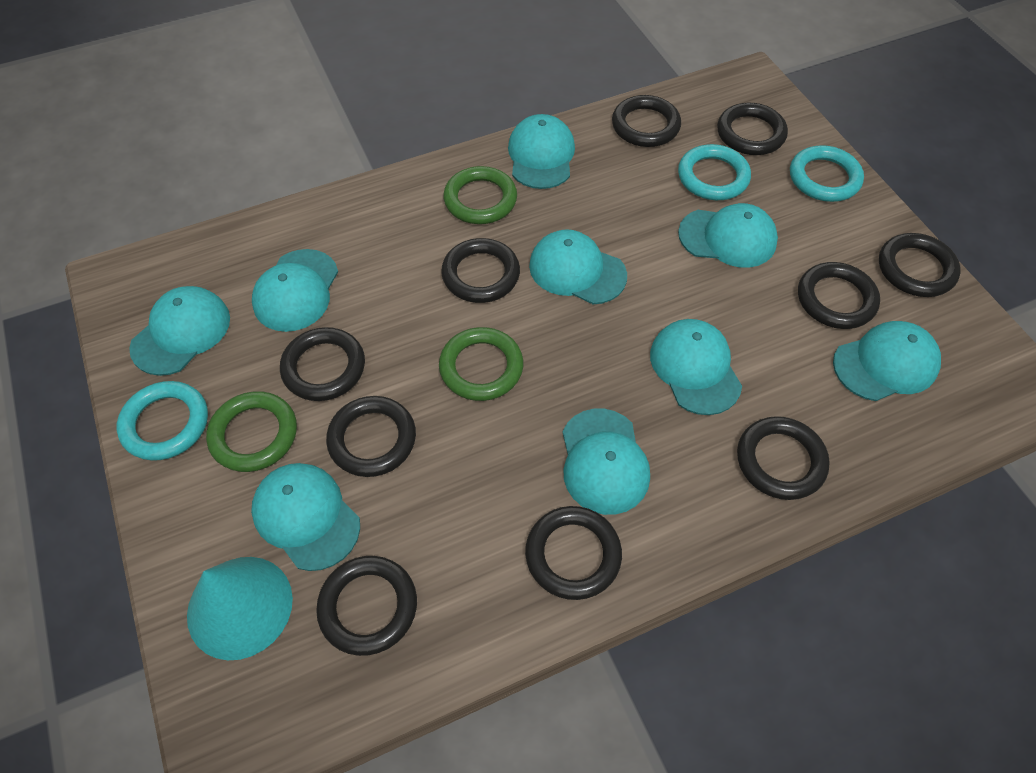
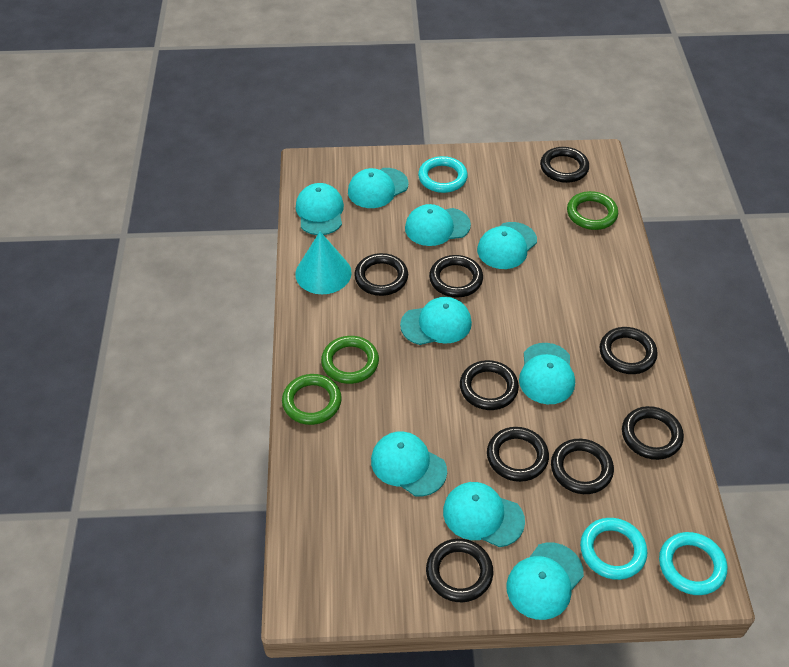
black ring: [280,327,365,401] [316,556,417,656] [326,396,416,477] [441,238,520,303] [525,506,622,600] [612,95,681,147] [717,103,788,155] [737,416,830,500] [798,262,880,329] [879,233,961,297] = 10 -> [354,253,408,296] [426,539,493,602] [429,255,483,298] [460,360,519,410] [487,427,549,482] [540,147,589,183] [551,439,614,494] [600,327,658,374] [622,406,684,460] = 9

